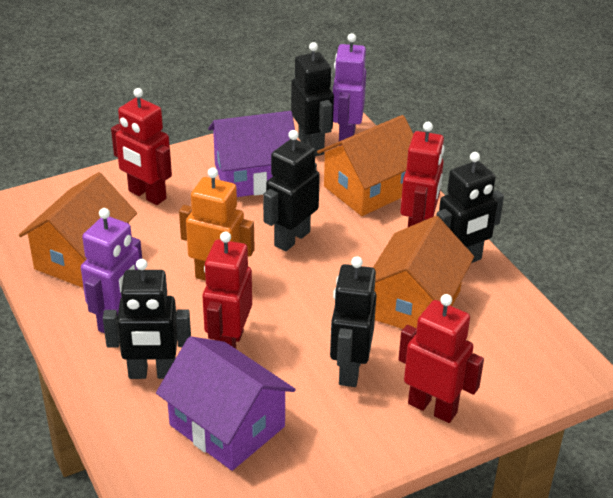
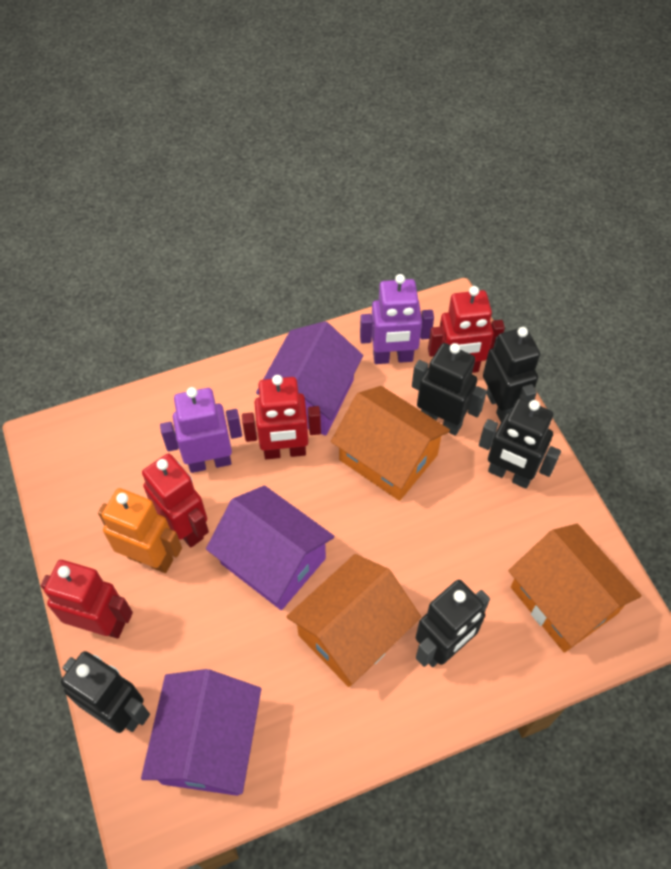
purple house: [156,336,296,471] [208,111,297,197] = 2 -> [141,669,261,796] [206,486,334,610] [256,321,363,436] = 3

